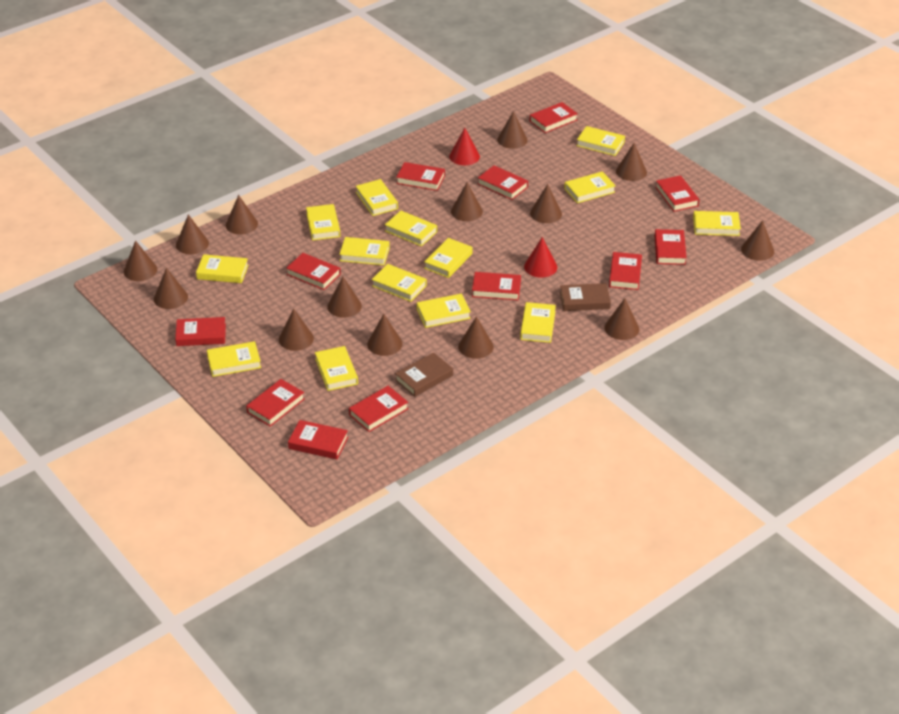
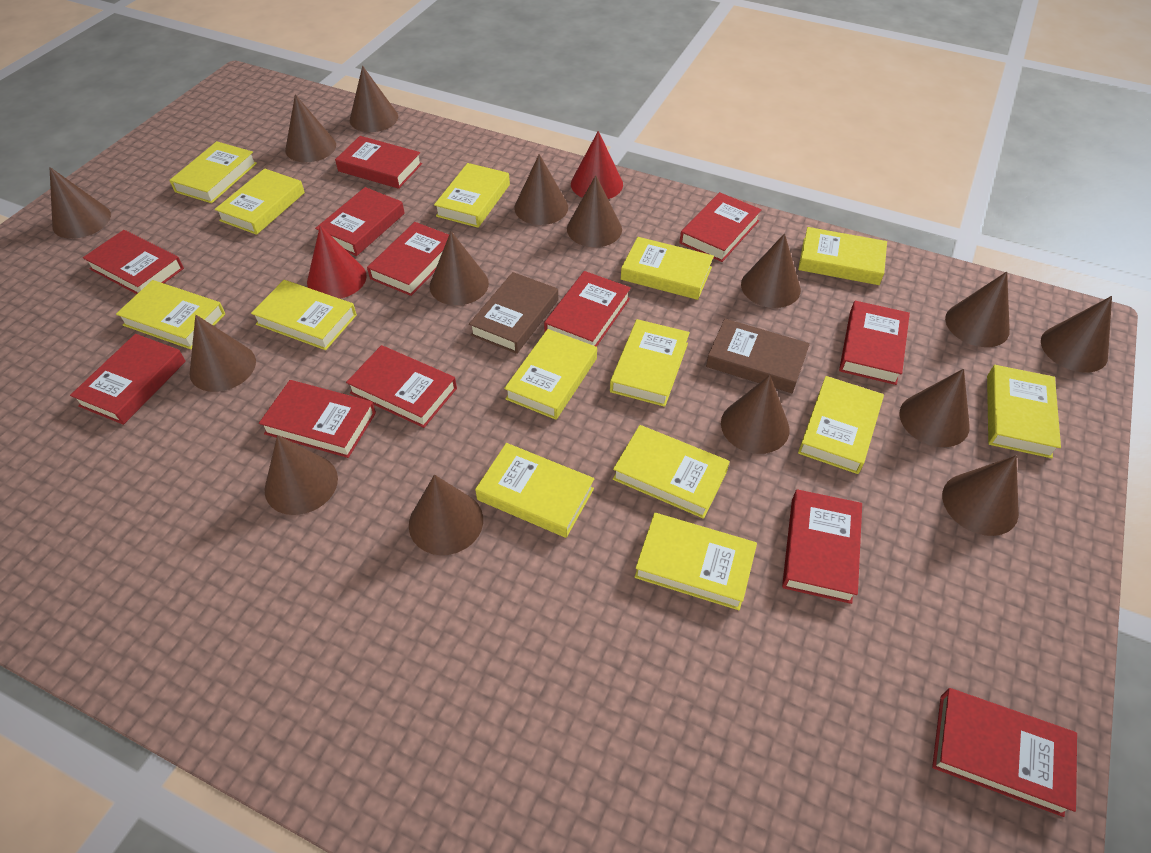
brown cone: [124,241,157,281] [154,268,188,309] [176,214,209,254] [226,195,258,234] [279,309,314,351] [327,276,362,318] [367,314,403,356] [451,182,483,221] [458,316,494,359] [497,111,528,149] [530,184,562,223] [604,298,639,340] [616,143,647,181] [741,220,774,261] = 14 -> [49,167,111,239] [189,315,256,392] [264,435,338,515] [285,94,336,162] [350,66,398,132] [409,475,483,555] [430,231,489,305] [514,154,568,225] [567,175,622,247] [721,375,790,454] [741,233,801,308] [899,369,970,447] [942,456,1019,536] [945,272,1010,347] [1041,296,1112,372] = 15

